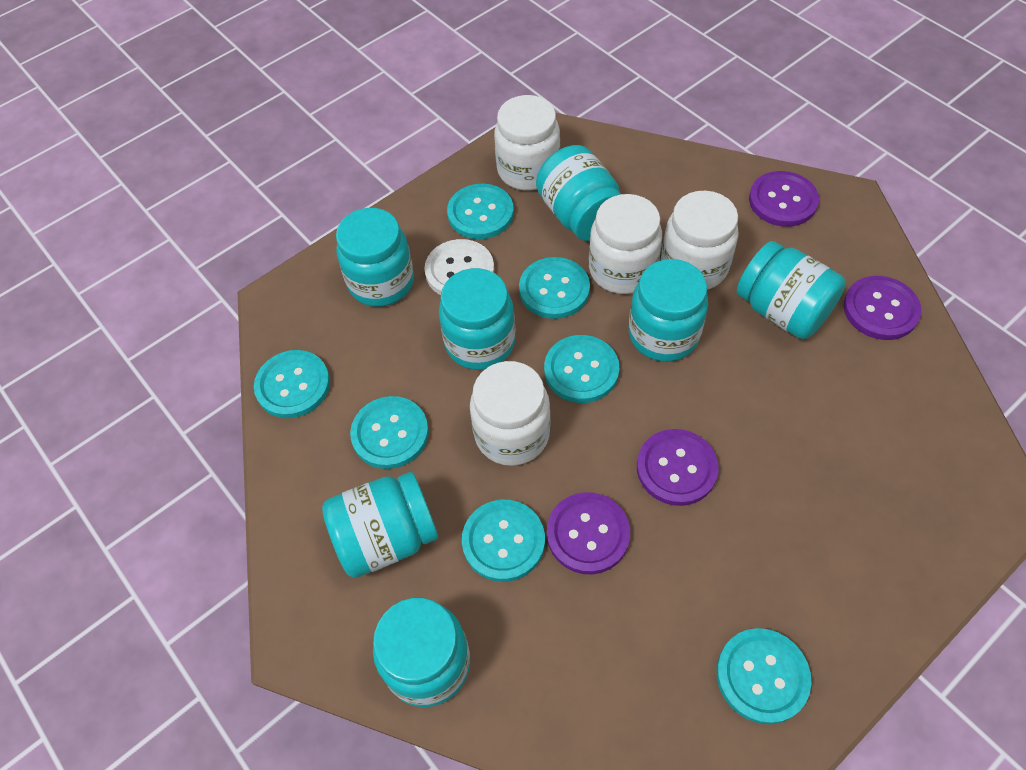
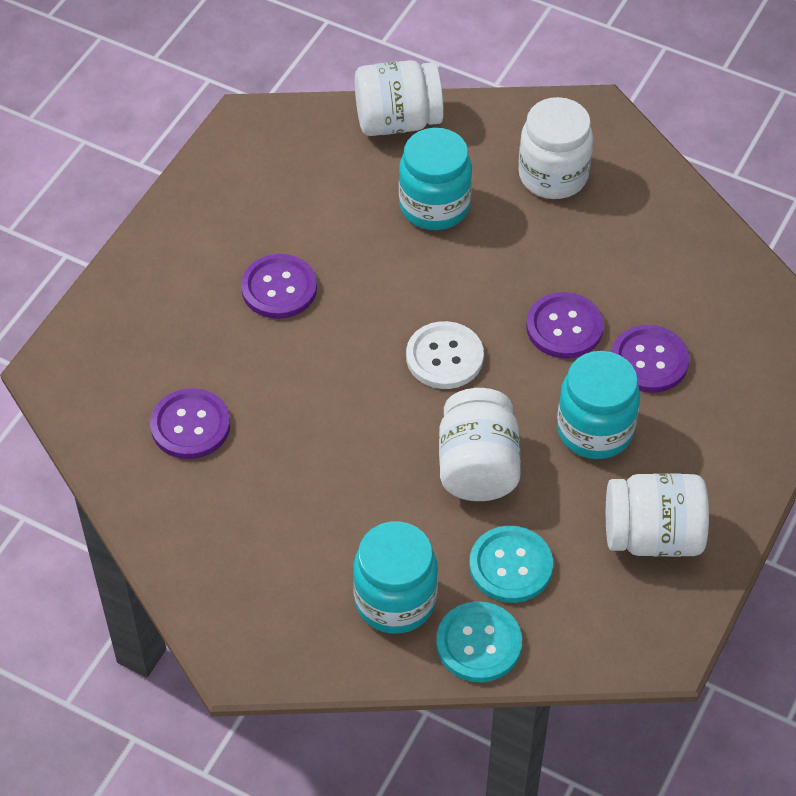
turquoise button: [254,350,330,418] [350,396,429,469] [447,184,514,239] [462,500,545,582] [519,257,590,319] [544,335,619,403] [717,628,811,725] = 7 -> [436,601,522,683] [469,526,553,603] = 2
turquoise jar: [322,472,438,578] [336,208,414,307] [373,598,470,707] [439,268,516,370] [536,145,620,241] [629,259,708,362] [737,241,846,339] = 7 -> [353,521,438,634] [399,128,472,230] [557,351,640,459] = 3

